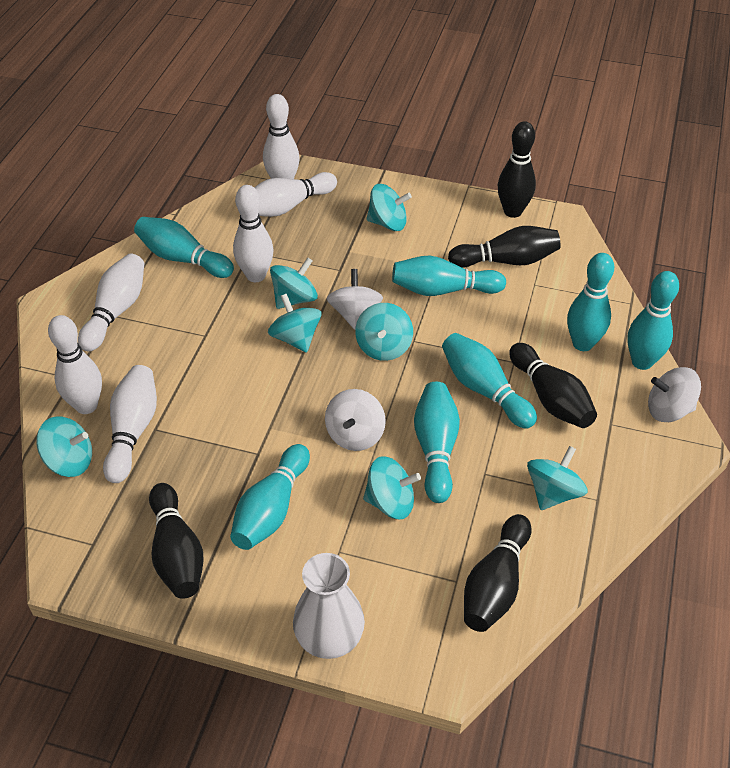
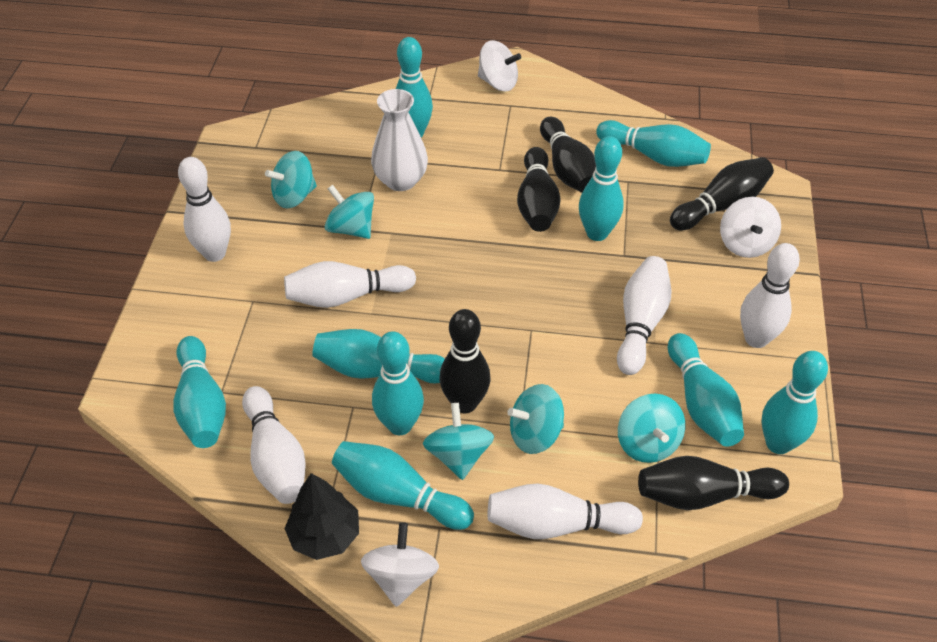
black tree: none = 0 -> [284,473,359,560] = 1
turquoise bowling pin: [134,217,234,278] [230,444,310,550] [392,255,506,296] [414,382,460,503] [442,333,537,429] [567,253,614,351] [627,271,679,370] = 7 -> [173,336,226,448] [312,329,445,383] [332,441,474,530] [372,331,424,435] [396,37,433,138] [579,136,624,241] [596,120,711,167] [668,333,744,447] [761,351,828,454] = 9
turquoise spinning top: [36,416,92,477] [268,294,322,353] [270,257,318,309] [355,303,413,361] [363,456,421,519] [367,184,412,231] [527,446,588,510] = 7 -> [265,151,317,209] [325,185,374,239] [423,403,494,480] [507,384,564,454] [618,394,685,463] = 5

